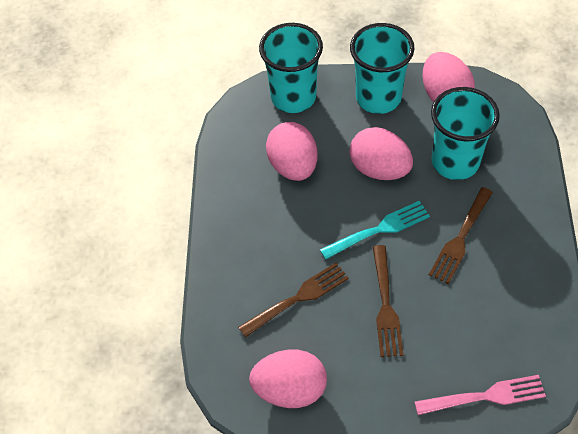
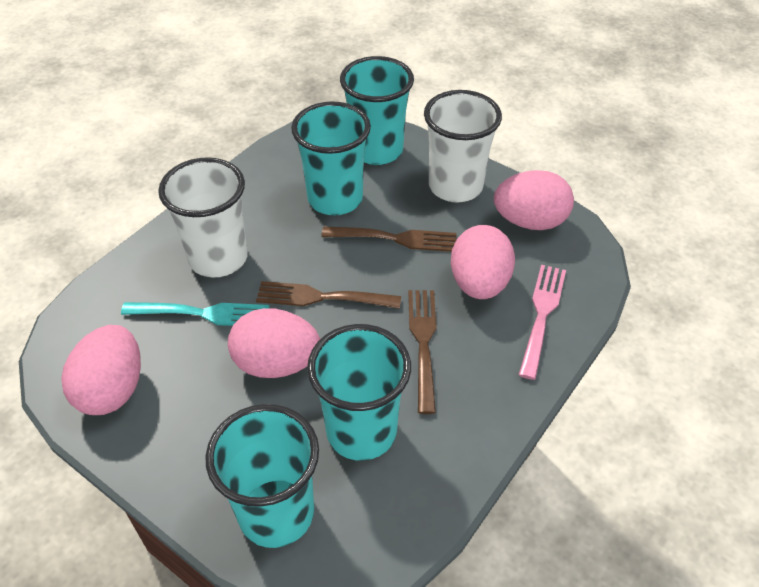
turquoise cup: [259,23,323,113] [350,23,415,114] [431,87,500,180] = 3 -> [205,404,319,548] [291,101,371,215] [307,324,411,461] [340,56,414,165] = 4
white cup: none = 0 -> [158,157,248,278] [424,90,502,203] = 2

